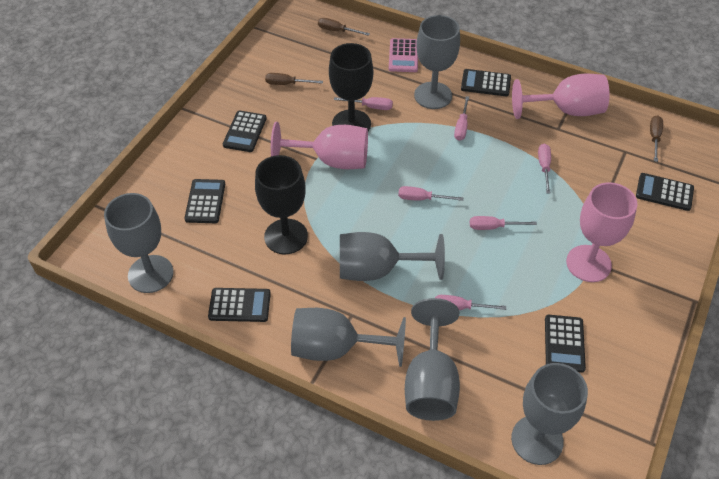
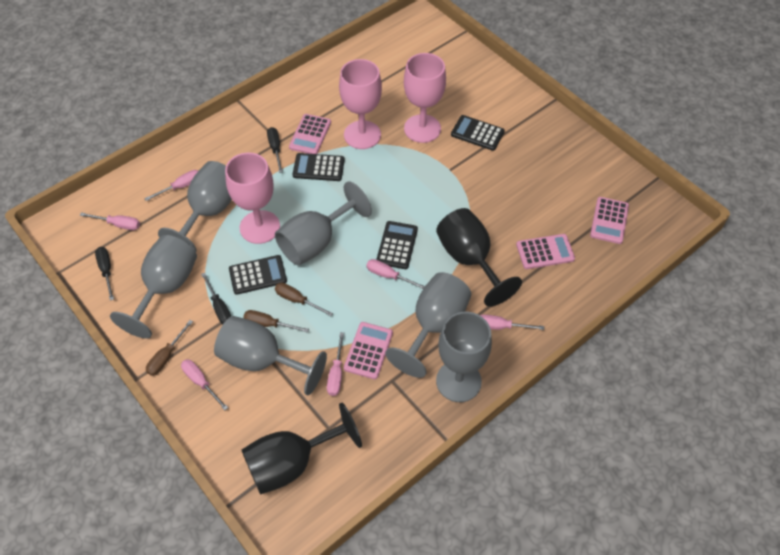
black calculator: [184,179,225,223] [208,288,271,322] [223,110,267,152] [461,69,511,96] [545,315,586,373] [636,173,694,211] = 6 -> [229,255,287,295] [293,153,345,181] [376,221,418,269] [451,115,505,151] = 4
black screwdriver: none = 0 -> [95,247,114,300] [201,273,231,324] [267,127,283,173] = 3
pink calculator: [389,38,418,72] = 1 -> [289,114,331,154] [344,322,393,379] [516,234,575,269] [590,197,629,244] = 4

